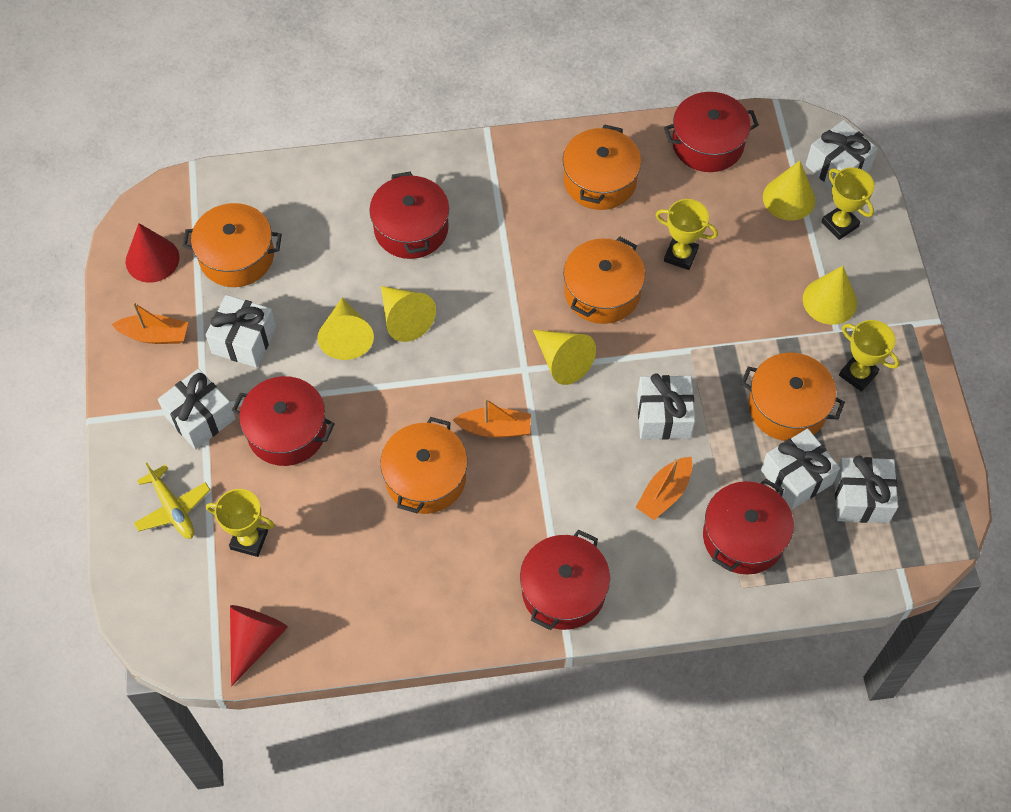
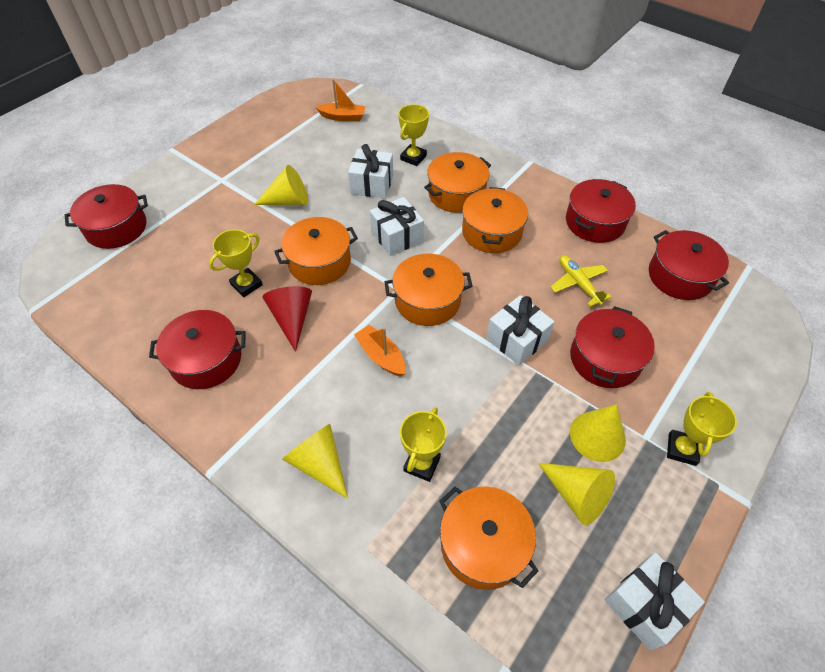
orange boat: [112,302,188,344] [453,398,531,438] [636,457,693,520] = 3 -> [316,79,366,121] [354,325,406,377] = 2
red cone: [126,223,179,283] [230,605,288,687] = 2 -> [262,286,312,352] = 1
white gift: [158,369,236,449] [206,295,276,368] [637,373,695,440] [761,428,840,509] [805,120,878,188] [834,455,898,523] = 6 -> [348,144,393,198] [370,197,424,256] [486,295,555,365] [605,552,705,651] = 4
yellow cone: [317,298,374,360] [381,286,436,342] [533,330,596,385] [763,161,815,220] [803,266,857,325] = 5 -> [254,165,308,205] [282,424,348,499] [538,463,615,525] [570,404,626,462] = 4

